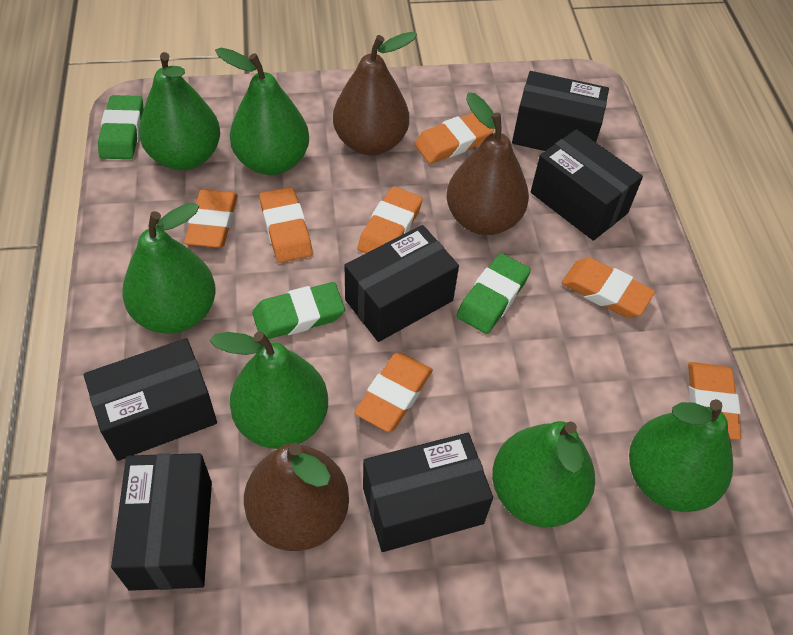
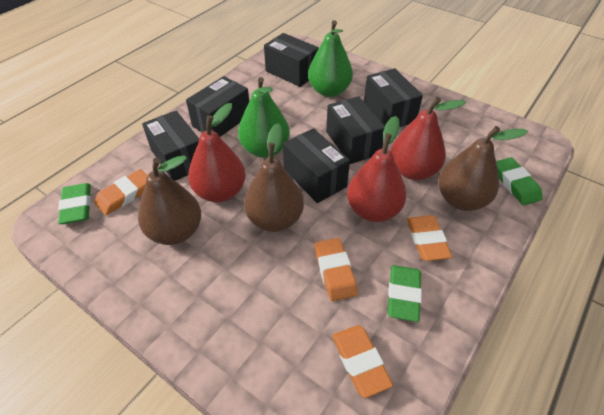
green pear: [122,203,216,334] [139,52,220,170] [209,331,328,449] [215,48,309,175] [492,421,595,527] [629,399,733,512] = 6 -> [238,77,290,158] [308,20,353,97] = 2
orange eraser: [184,189,238,248] [259,187,313,263] [354,352,433,432] [357,186,423,253] [414,113,494,164] [562,258,655,318] [688,362,741,440] = 7 -> [94,169,148,215] [314,238,358,301] [332,325,393,398] [407,215,452,261] = 4
red pear: none = 0 -> [188,103,246,202] [347,116,406,222] [391,97,466,180] = 3

